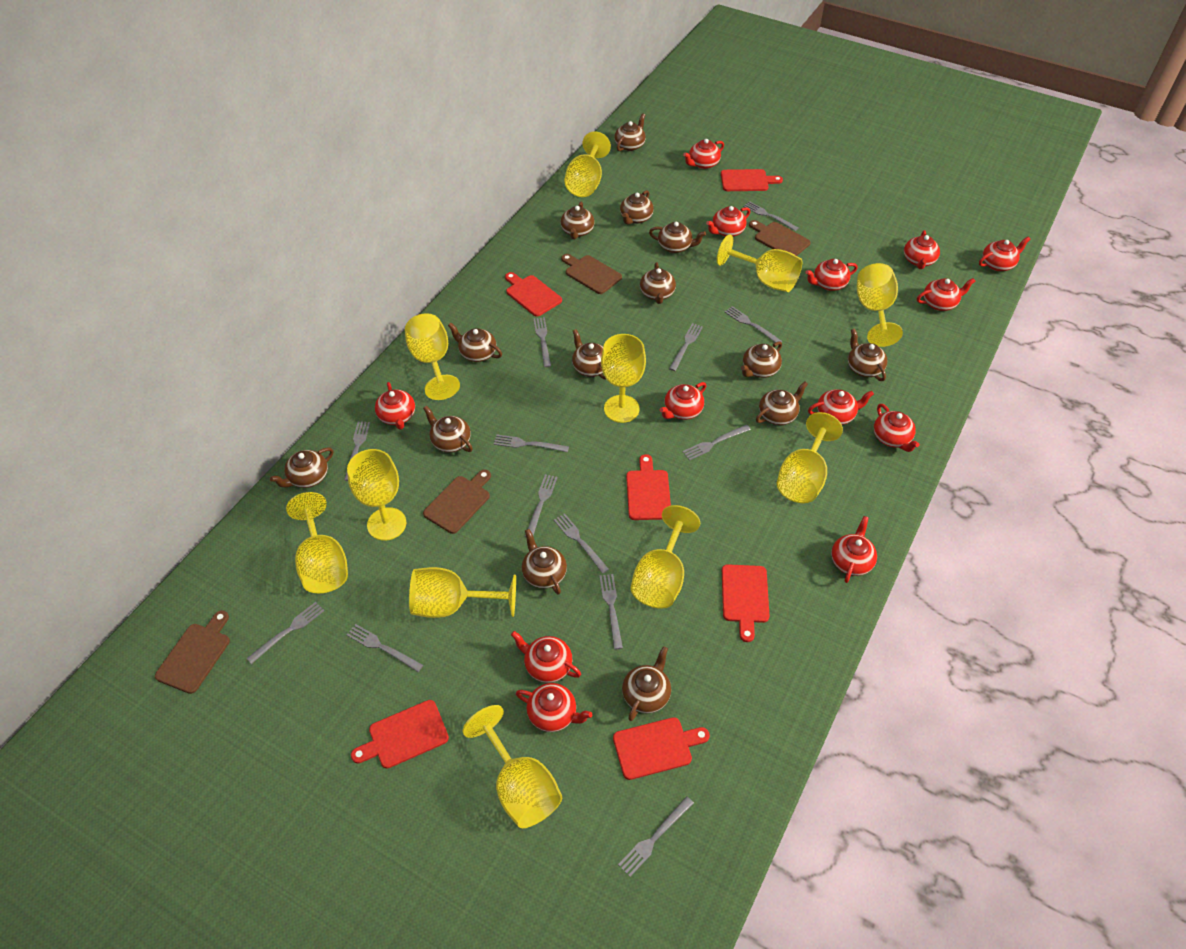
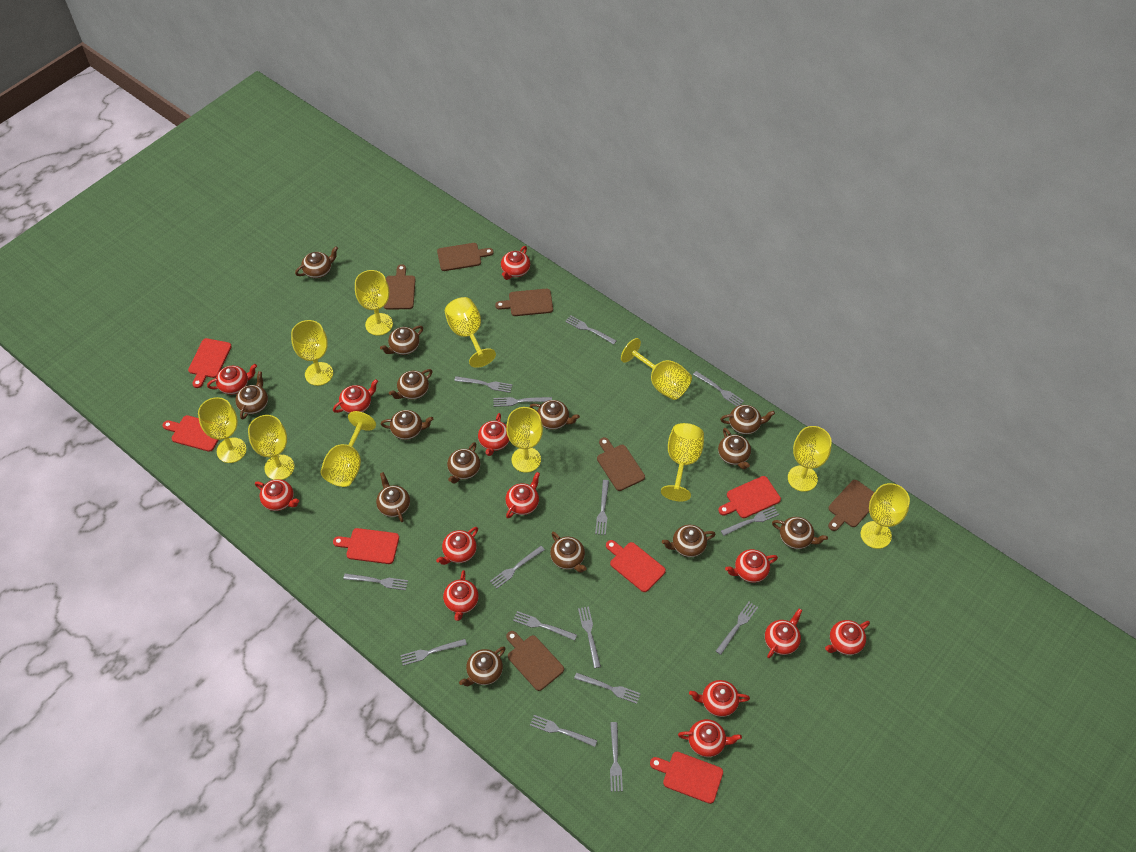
brown cutting board: [155,610,230,694] [423,470,491,534] [561,254,622,294] [749,220,811,256] = 4 -> [384,264,415,309] [437,243,494,271] [495,289,553,316] [506,631,564,691] [597,437,645,491] [828,480,874,531] = 6
grey fork: [246,602,325,664] [345,421,370,481] [347,624,423,672] [494,435,569,452] [525,474,558,537] [533,317,551,367] [554,513,609,574] [599,574,623,649] [618,796,694,877] [669,323,703,371] [683,425,751,461] [725,306,783,343] [743,201,798,231] = 13 -> [343,573,408,590] [400,639,467,666] [454,376,513,393] [490,546,545,589] [493,397,552,407] [513,611,577,641] [530,715,597,747] [565,315,616,345] [574,672,641,704] [578,607,601,668] [595,480,609,535] [610,722,623,792] [693,371,744,406] [716,602,758,655] [721,506,779,536] = 15

